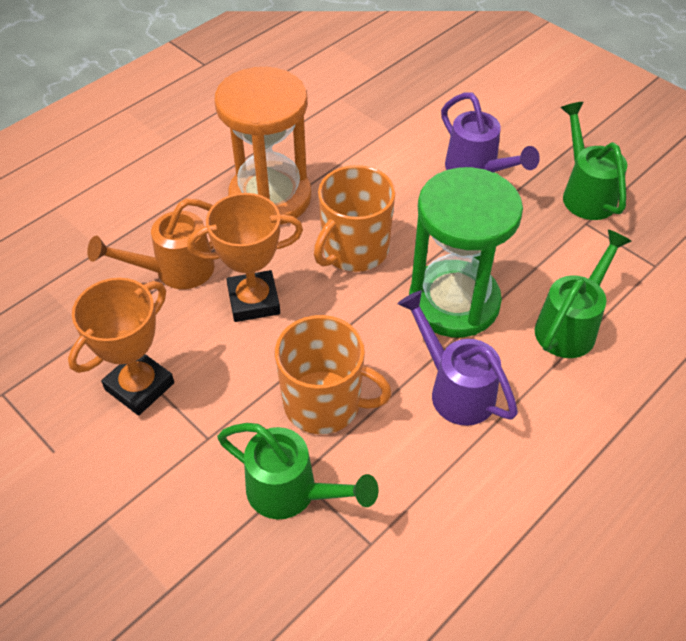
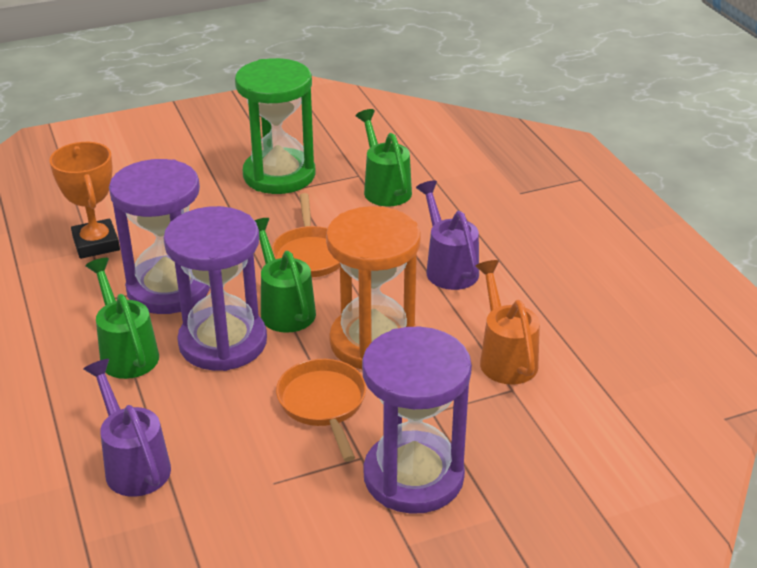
orange mug: [275,315,392,434] [314,165,396,272] = 2 -> none = 0
orange pan: none = 0 -> [272,193,340,277] [276,359,366,462] = 2
orange trophy: [68,278,174,416] [187,193,303,322] = 2 -> [49,142,120,259] = 1
purple hourglass: none = 0 -> [109,159,210,314] [163,206,267,371] [362,326,472,514] = 3

